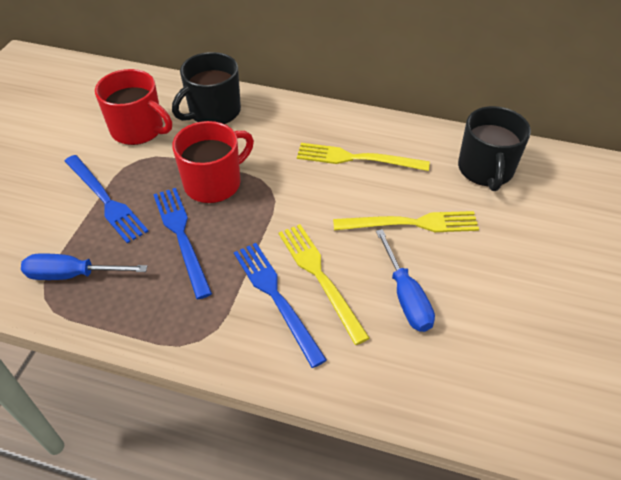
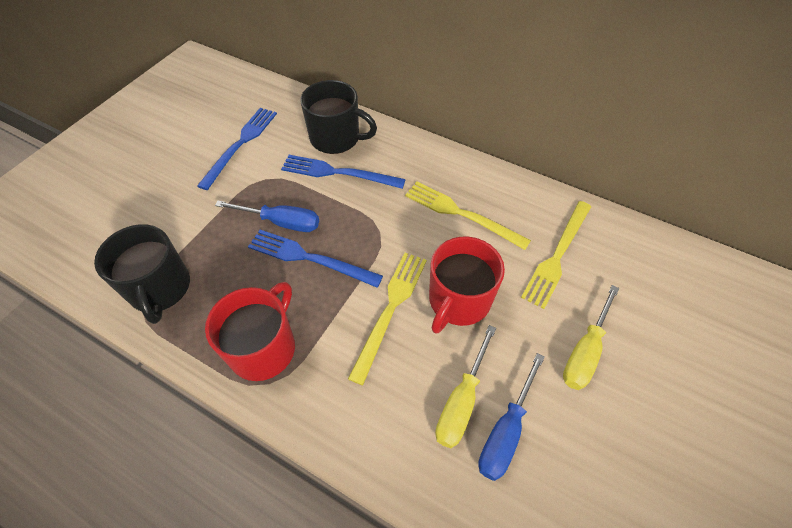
yellow screwdriver: none = 0 -> [435,325,496,448] [563,285,619,390] = 2

